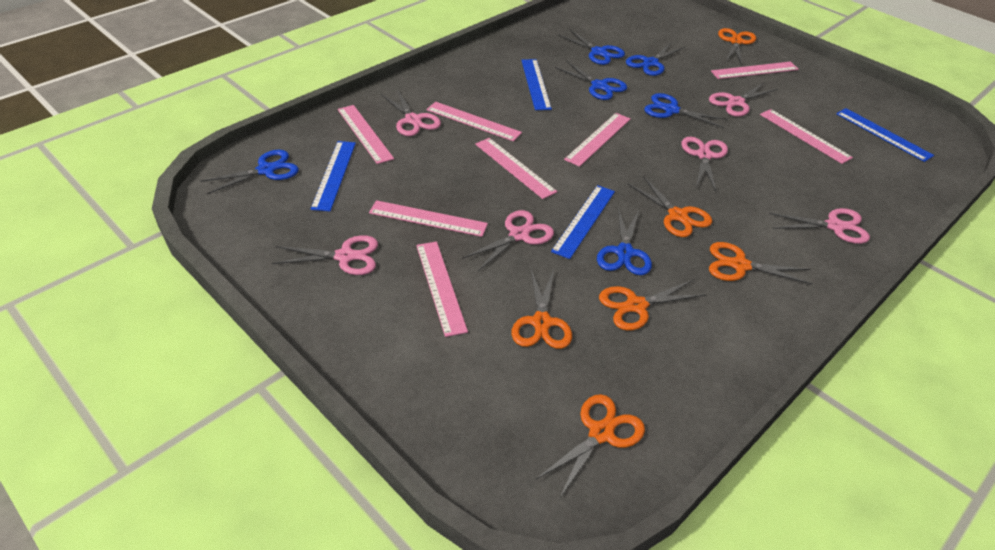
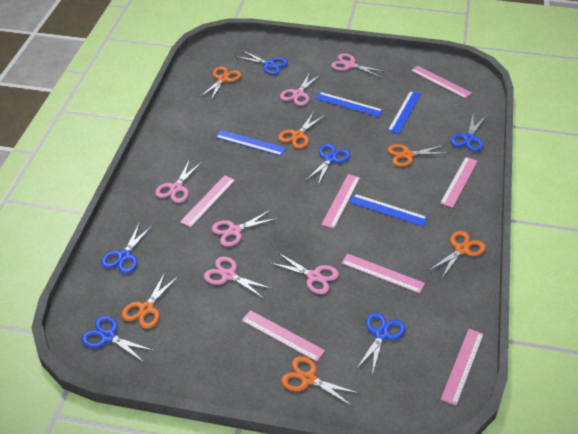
pink ruler: [338,105,394,164] [369,200,488,237] [416,242,468,337] [426,102,522,142] [475,138,557,199] [564,113,631,167] [711,62,799,79] [760,109,853,164] = 8 -> [180,175,235,227] [242,310,325,362] [321,174,360,229] [342,254,425,294] [411,66,472,98] [440,157,478,208] [441,329,484,406] = 7

